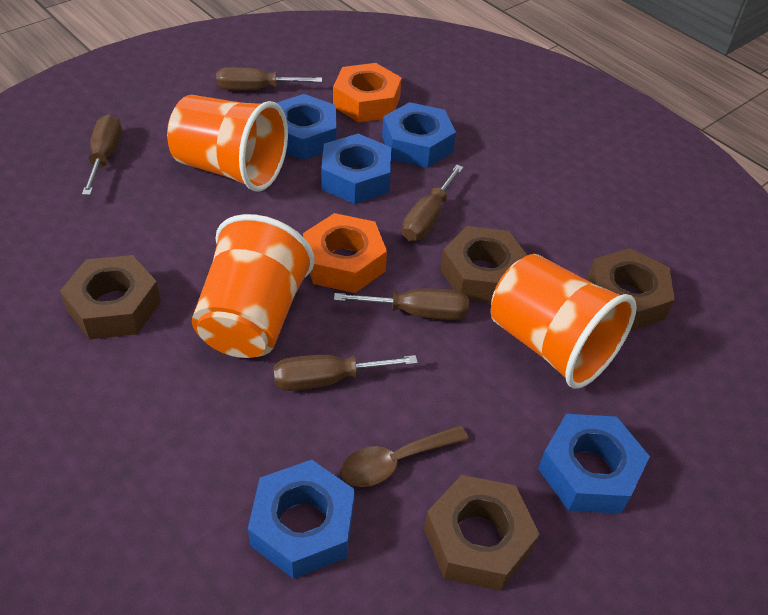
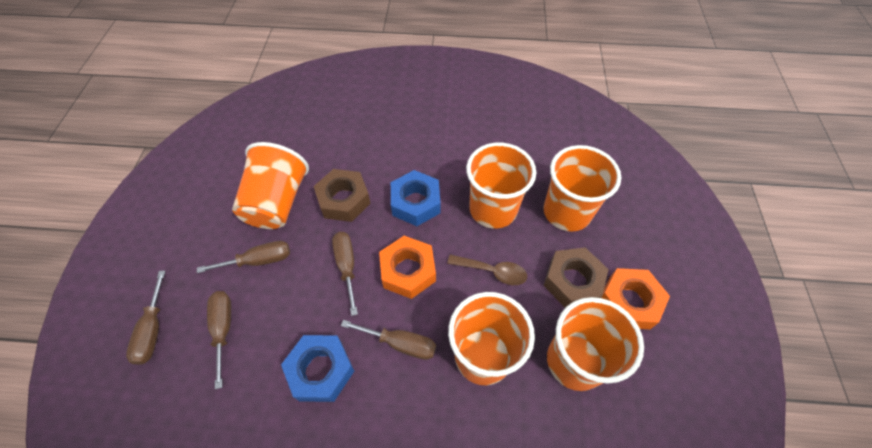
blue nut: [248,460,355,579] [277,94,337,160] [321,134,391,204] [382,102,456,168] [538,414,650,514] = 5 -> [281,335,354,402] [391,170,441,226] = 2
brown nut: [60,255,161,339] [424,475,540,591] [440,226,527,303] [587,248,675,331] = 4 -> [314,169,371,222] [543,248,609,308] = 2
orange cup: [167,95,288,192] [192,214,315,358] [491,254,636,389] = 3 -> [232,142,309,229] [448,292,535,385] [466,143,536,229] [544,145,621,231] [547,297,644,391] = 5

